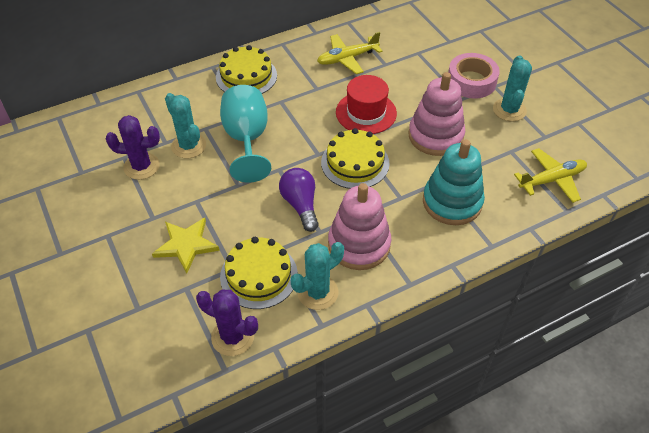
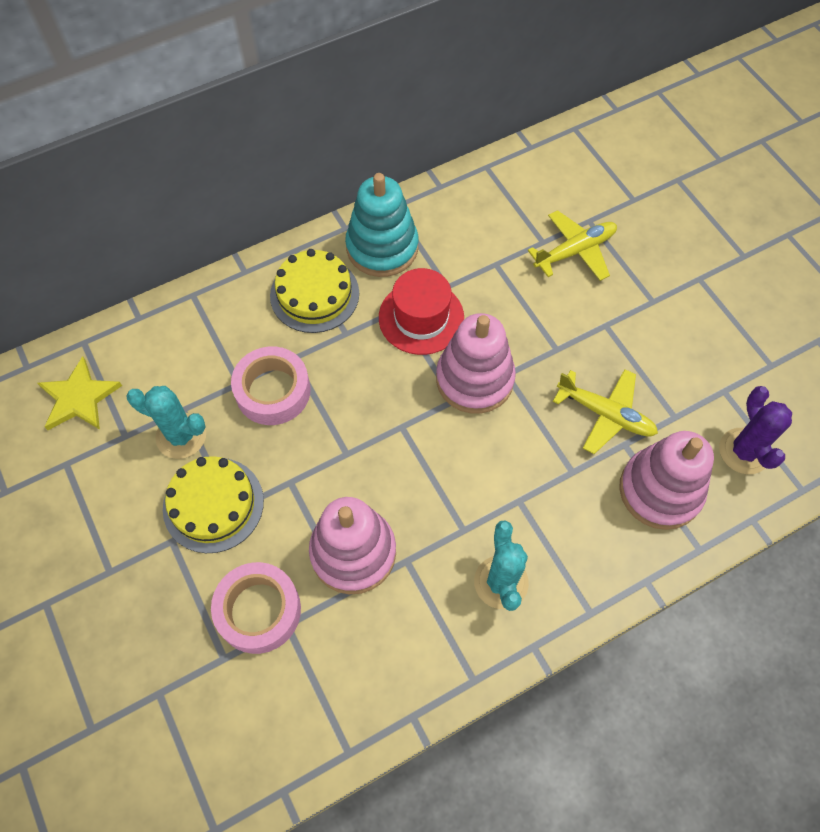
pink stacking toy: [328,183,391,270] [409,72,465,156] = 2 -> [309,497,396,595] [436,313,516,414] [619,431,714,530] = 3
pink tape: [448,53,500,98] = 1 -> [211,562,301,654] [231,346,310,425] = 2
purple cactus: [106,115,160,180] [196,289,258,356] = 2 -> [719,386,792,474] = 1
purple light bulb: [279,168,319,232] = 1 -> none = 0
turquoise cactus: [165,93,206,158] [291,242,344,310] [493,55,532,121] = 3 -> [126,386,206,459] [474,520,529,611] = 2
turquoise goblet: [220,85,271,183] = 1 -> none = 0
yellow cake: [216,45,277,94] [220,237,298,309] [321,128,390,189] = 3 -> [163,456,264,553] [270,249,359,333] = 2

